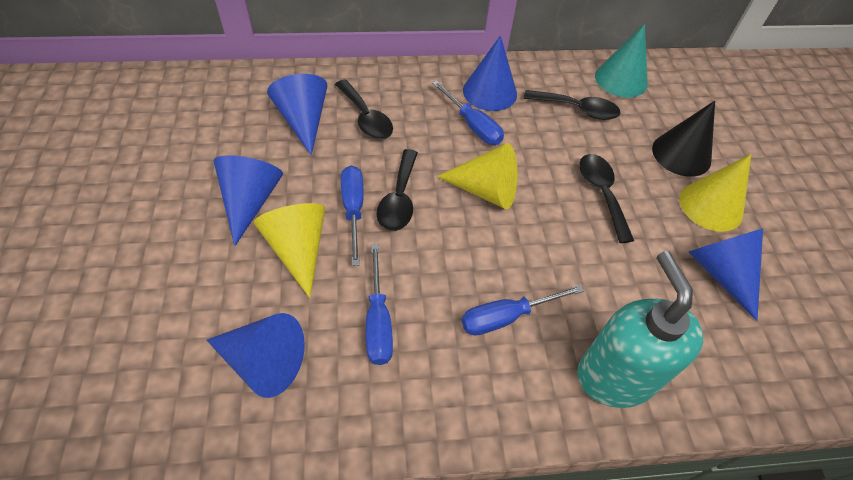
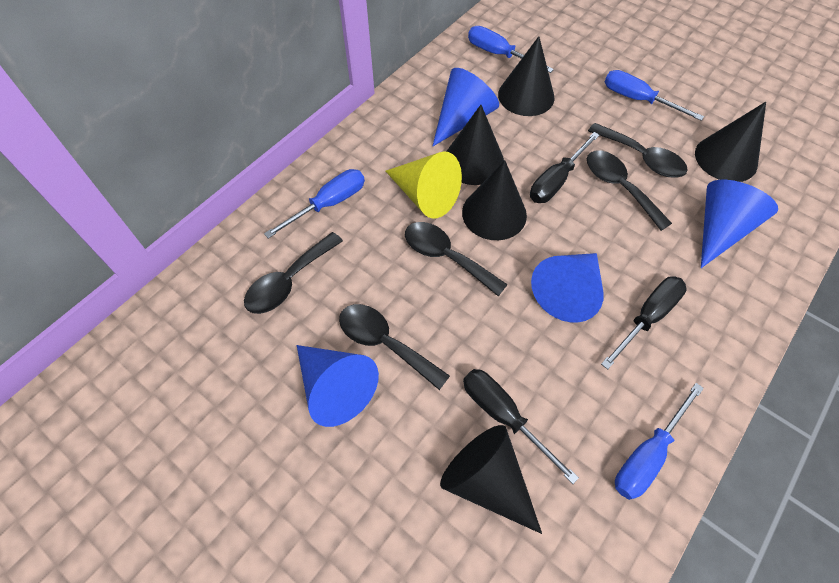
black cone: [652,101,715,177] = 1 -> [440,425,542,534] [446,105,504,185] [462,160,527,240] [498,36,555,116] [695,102,766,182] = 5
black screwdriver: none = 0 -> [463,369,579,484] [530,132,600,203] [601,276,687,370] = 3
black spoon: [335,79,393,140] [377,149,418,231] [524,90,620,120] [579,154,634,243] = 4 -> [244,232,343,314] [339,304,450,390] [405,222,508,296] [587,150,672,231] [588,123,688,178] = 5
blue cone: [207,313,305,398] [214,155,283,246] [267,74,327,155] [463,36,517,111] [689,228,763,321] = 5 -> [297,345,379,427] [433,68,499,146] [531,253,604,322] [701,180,778,268] = 4
turquoise cone: [595,24,648,98] = 1 -> none = 0
turquoise soap dispenser: [577,251,703,408] = 1 -> none = 0
yellow cone: [254,203,325,298] [437,143,517,209] [680,154,751,232] = 3 -> [385,151,462,219] = 1

